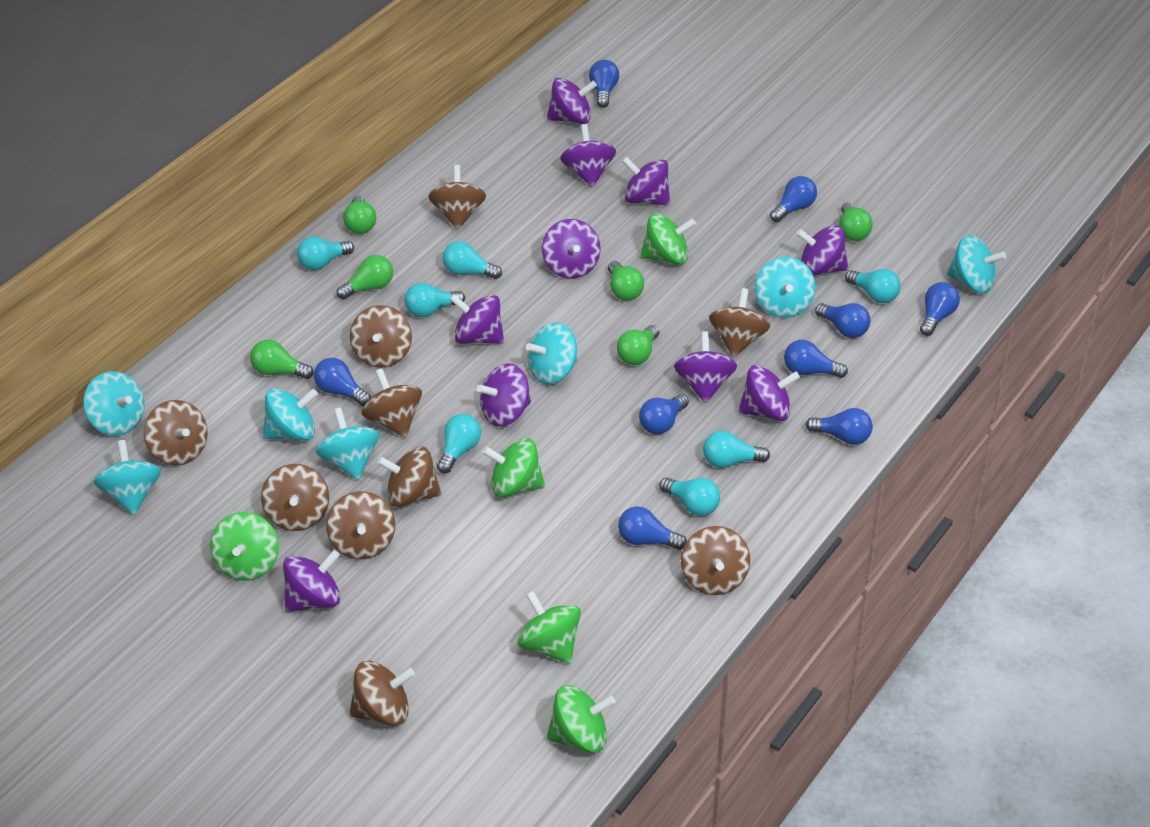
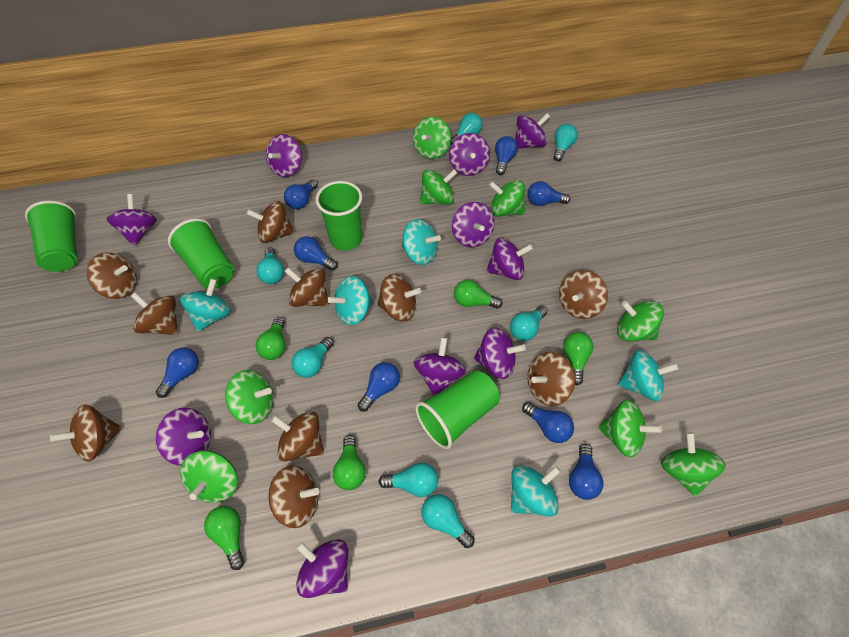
blue light bulb: [314,358,371,406] [589,60,619,108] [618,507,687,550] [639,394,689,434] [770,176,817,222] [784,340,848,378] [806,408,873,445] [815,303,870,338] [920,282,960,336] = 9 -> [156,347,199,398] [284,179,318,209] [294,236,338,271] [358,362,400,412] [495,136,518,175] [522,402,574,443] [527,181,571,206] [569,444,603,500] = 8
green cup: none = 0 -> [25,200,77,272] [168,218,234,289] [315,181,363,251] [415,370,500,449] = 4
green light bulb: [250,340,314,379] [336,255,393,300] [343,196,376,234] [608,261,644,301] [617,325,660,365] [839,202,873,241] = 6 -> [204,506,245,570] [256,317,286,360] [333,435,366,490] [454,280,503,309] [563,332,593,385] = 5
green spinning top: [210,512,279,581] [482,438,545,497] [517,591,581,664] [546,685,616,753] [640,213,696,265] = 5 -> [180,451,238,503] [225,370,274,424] [413,117,451,159] [420,169,458,205] [489,180,525,217] [598,400,662,457] [617,301,664,342] [661,432,726,497] = 8
turquoise spinning top: [84,371,144,436] [94,440,161,515] [263,388,318,441] [316,408,379,480] [526,322,577,384] [755,257,816,318] [947,235,1006,293] = 7 -> [180,278,231,332] [328,276,373,325] [402,219,441,265] [511,465,561,517] [618,350,679,401] = 5

